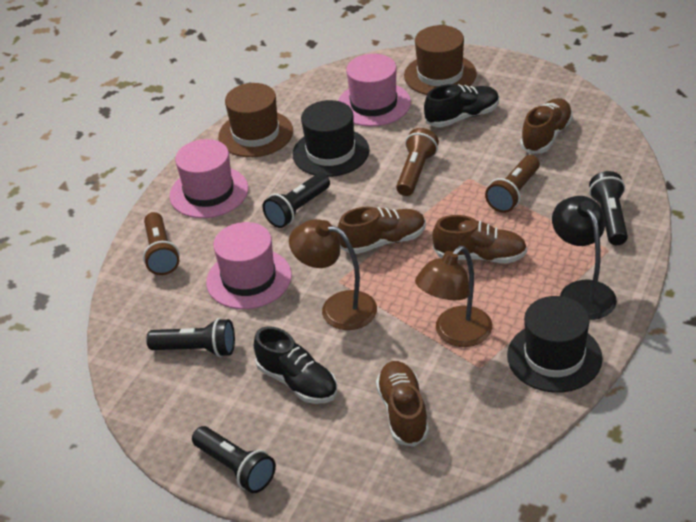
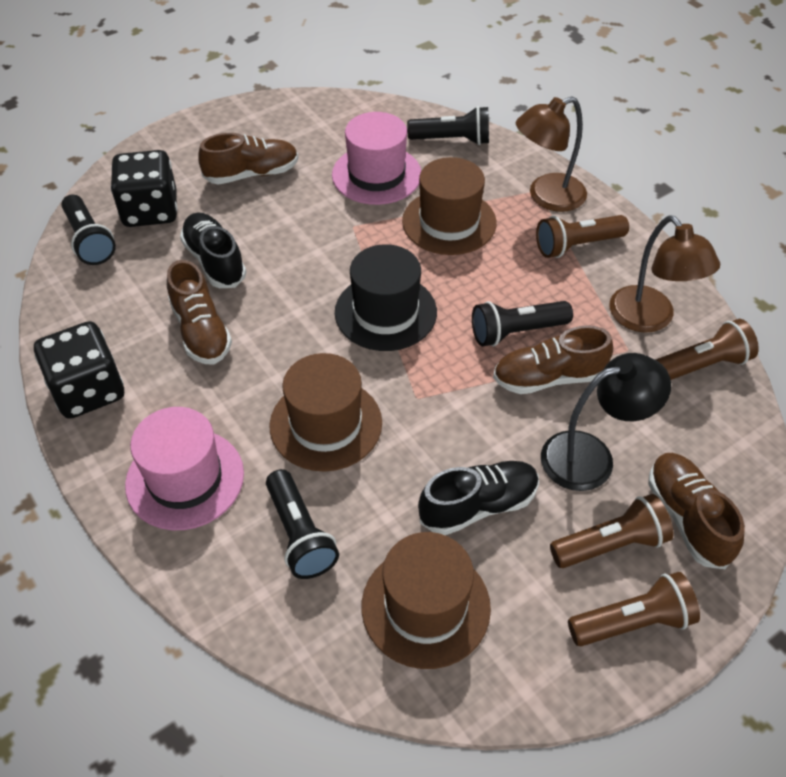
black dice: none = 0 -> [34,321,124,419] [111,150,177,227] = 2
black hat: [292,100,369,177] [507,296,603,393] = 2 -> [335,244,437,351] = 1
brown flashlight: [143,212,180,275] [396,128,439,196] [485,155,540,213] = 3 -> [536,215,629,258] [550,494,674,568] [568,572,700,646] [655,319,759,380] = 4
brown hat: [218,83,293,157] [404,25,477,95] = 2 -> [269,353,382,472] [362,532,491,669] [402,157,497,255] = 3
pink hat: [170,139,248,218] [206,222,292,309] [338,54,411,127] = 3 -> [125,407,244,530] [332,112,421,205] = 2

